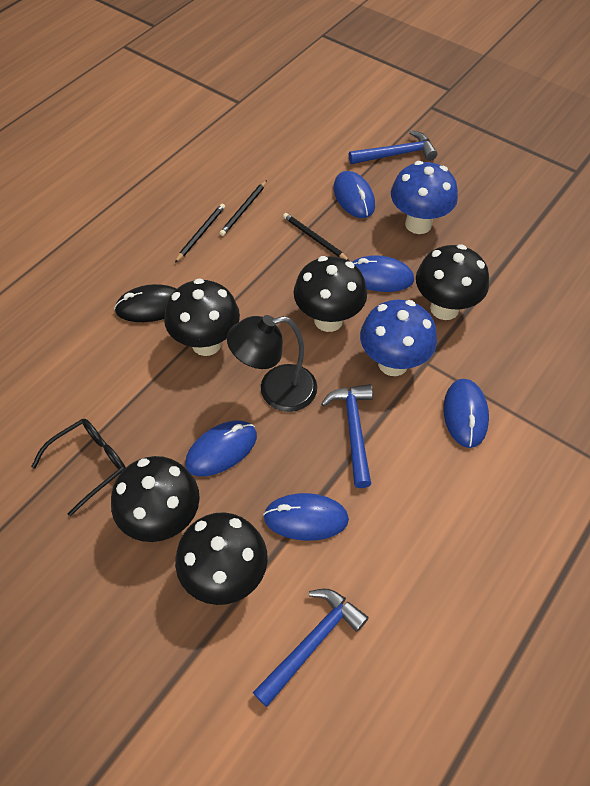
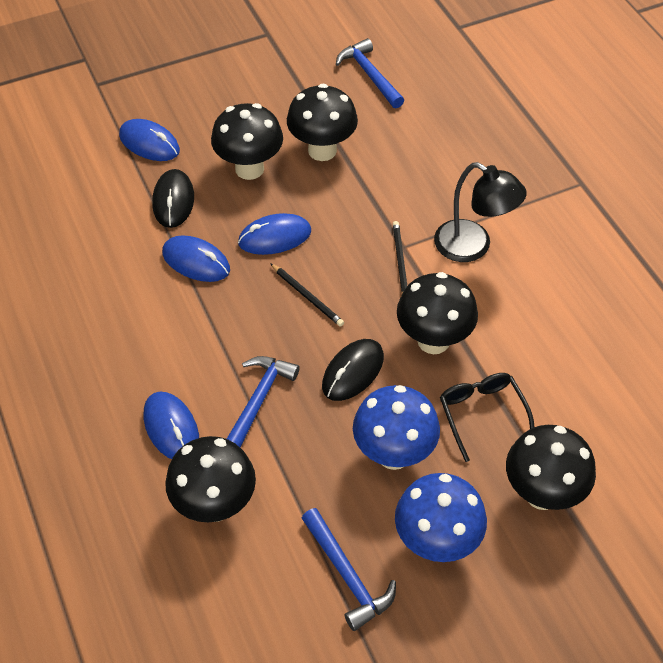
black mouse: [114,284,176,322] = 1 -> [152,169,194,228] [322,339,384,401] = 2
black pencil: [175,204,225,263] [220,180,267,236] [283,213,350,261] = 3 -> [270,263,344,327] [393,221,407,294] = 2
blue mouse: [185,421,257,476] [263,493,349,541] [333,171,375,218] [352,255,414,292] [444,379,489,448] = 5 -> [119,119,180,161] [144,392,199,459] [162,235,230,282] [238,213,311,255] = 4

